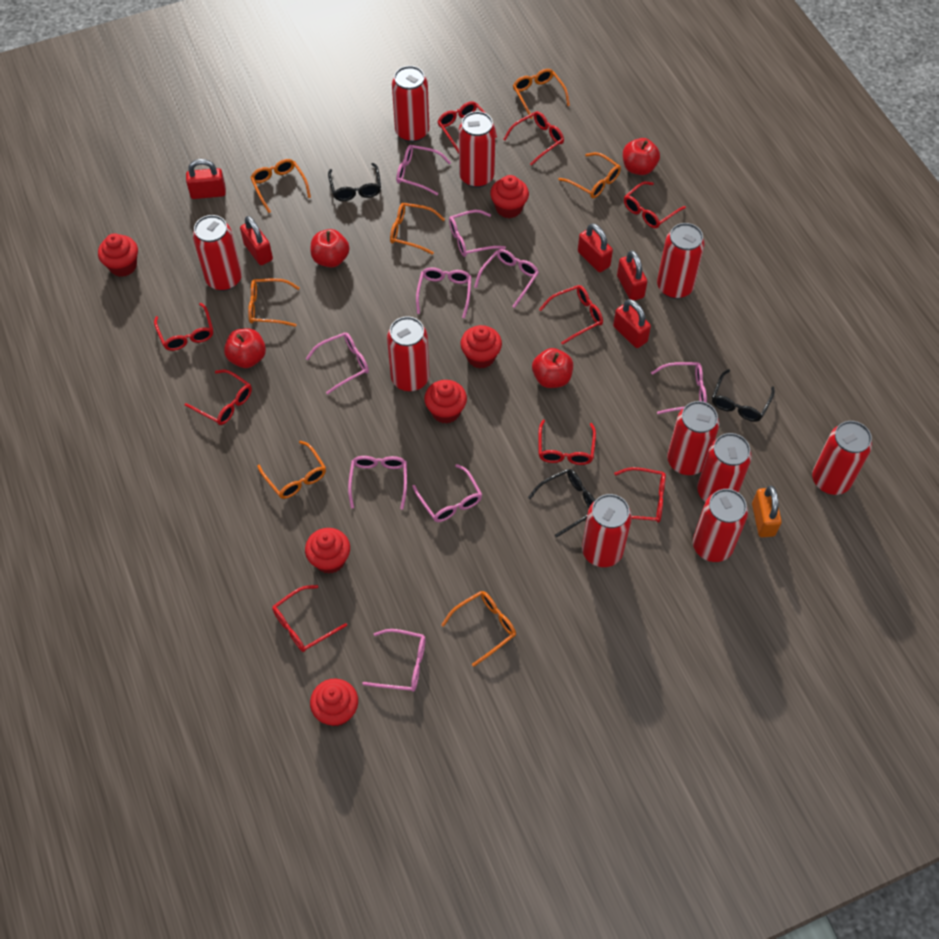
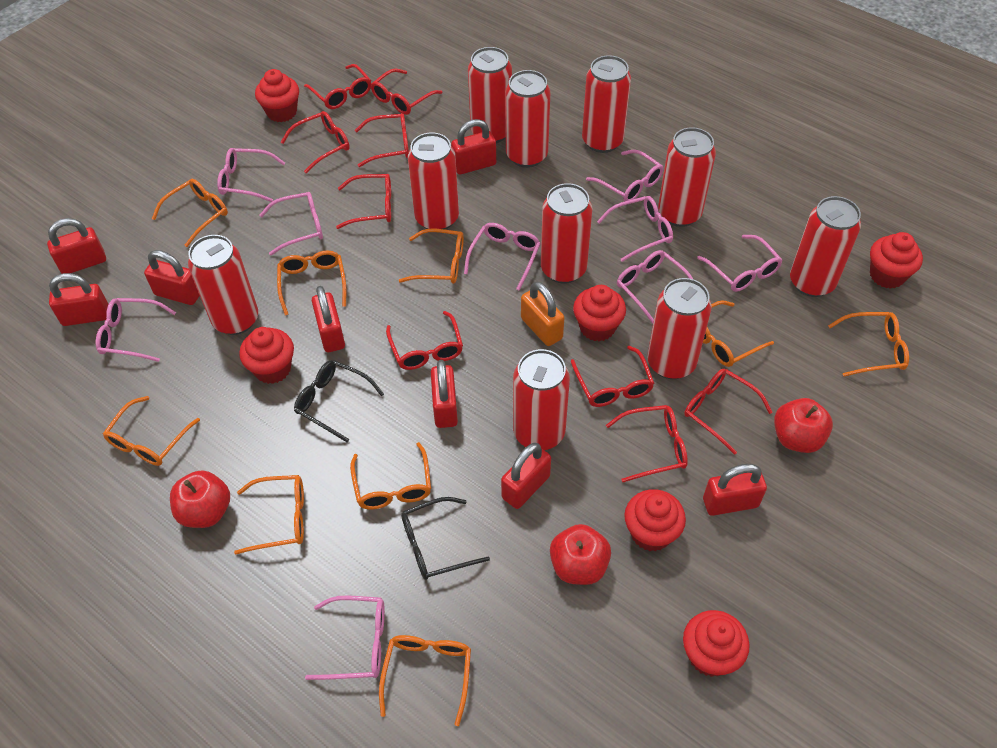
black glasses: [328,163,381,201] [528,469,595,538] [712,369,775,422] = 3 -> [294,360,384,443] [401,497,490,580] = 2
orange glasses: [248,278,300,327] [250,159,311,213] [257,441,326,499] [390,203,445,255] [441,591,516,667] [513,69,570,119] [559,152,621,198] = 7 -> [103,396,200,466] [152,179,228,247] [234,475,304,555] [277,251,346,315] [350,442,431,509] [379,635,471,726] [399,229,464,284] [703,300,774,367] [828,312,909,377] = 9
red apple: [224,328,266,368] [310,229,350,268] [532,348,573,388] [623,138,660,175] = 4 -> [170,470,230,528] [550,524,611,585] [774,398,833,453] = 3
red padlock: [186,159,226,199] [240,216,273,265] [578,223,613,272] [613,299,651,348] [617,250,647,301] = 5 -> [47,218,106,274] [49,273,109,326] [144,250,200,305] [312,286,345,352] [431,360,458,428] [451,119,496,175] [501,443,551,509] [703,464,767,516] = 8

